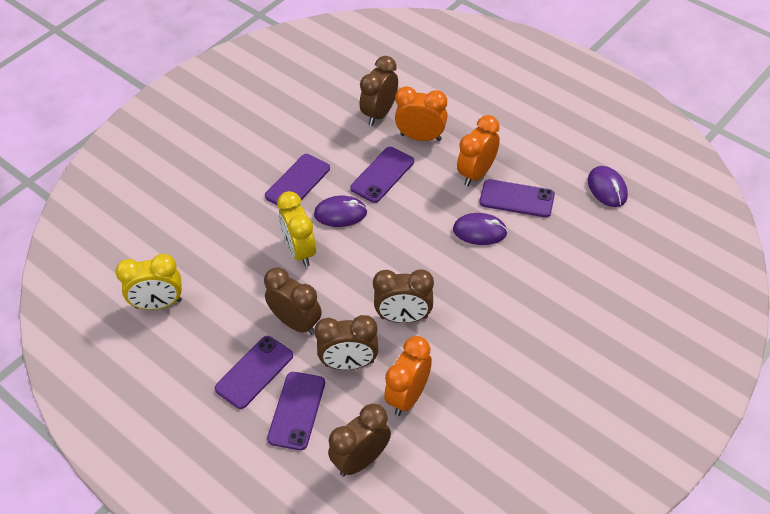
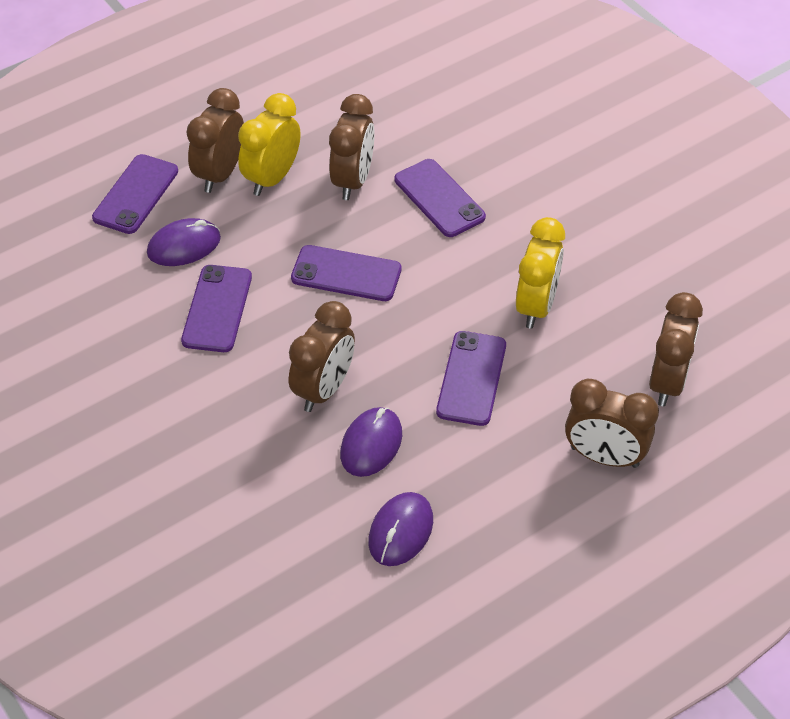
orange clock: [384,336,432,416] [395,86,447,141] [457,115,500,186] = 3 -> none = 0

